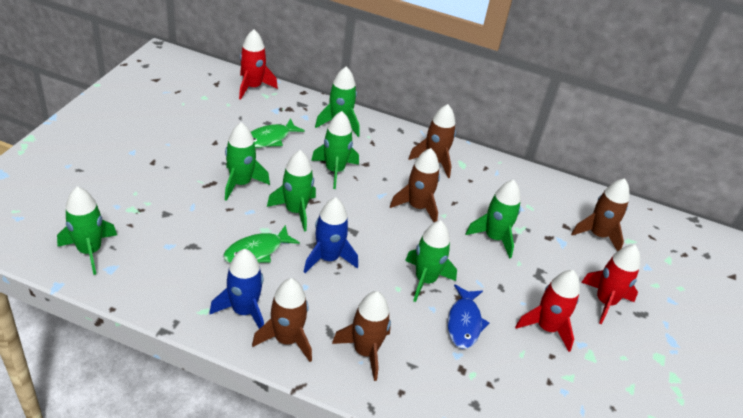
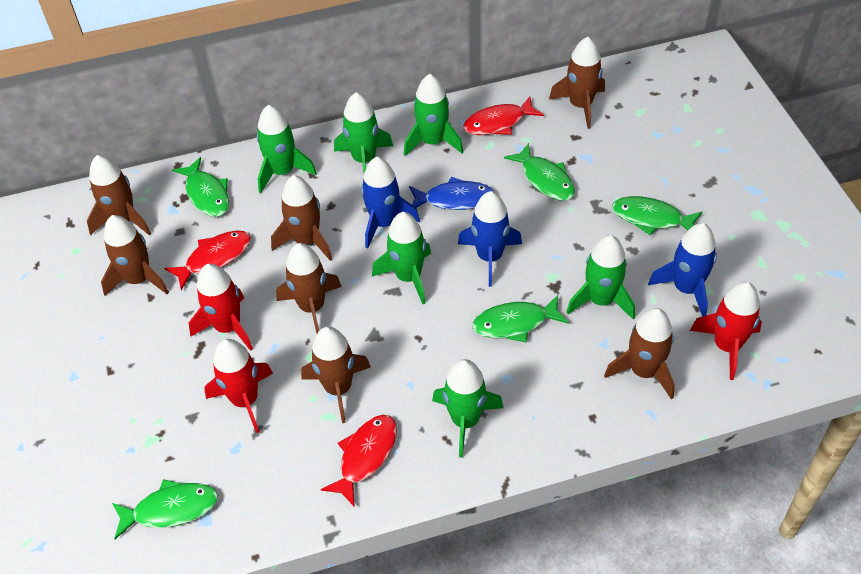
blue rocket: [210,249,264,329] [304,197,358,273] = 2 -> [361,157,420,248] [458,191,522,287] [648,223,717,317] = 3
brown rocket: [252,278,312,362] [332,291,391,381] [390,148,440,222] [408,104,456,178] [571,178,629,252] = 5 -> [87,155,151,236] [101,215,169,296] [271,175,332,261] [276,243,342,334] [301,326,371,423] [549,37,605,129] [604,308,675,399] = 7
green fish: [223,225,300,263] [251,119,305,148] = 2 -> [112,479,218,539] [172,157,229,217] [472,295,569,342] [504,143,575,201] [612,196,702,235] = 5
green rocket: [57,186,117,275] [225,122,270,201] [267,150,316,231] [311,111,359,189] [315,66,360,137] [405,220,457,302] [466,180,521,259] = 7 -> [257,105,317,193] [334,92,393,173] [372,212,431,304] [404,74,463,156] [432,359,504,458] [566,235,635,319] = 6
red fish: none = 0 -> [164,230,251,290] [321,415,397,507] [463,96,544,135] = 3

